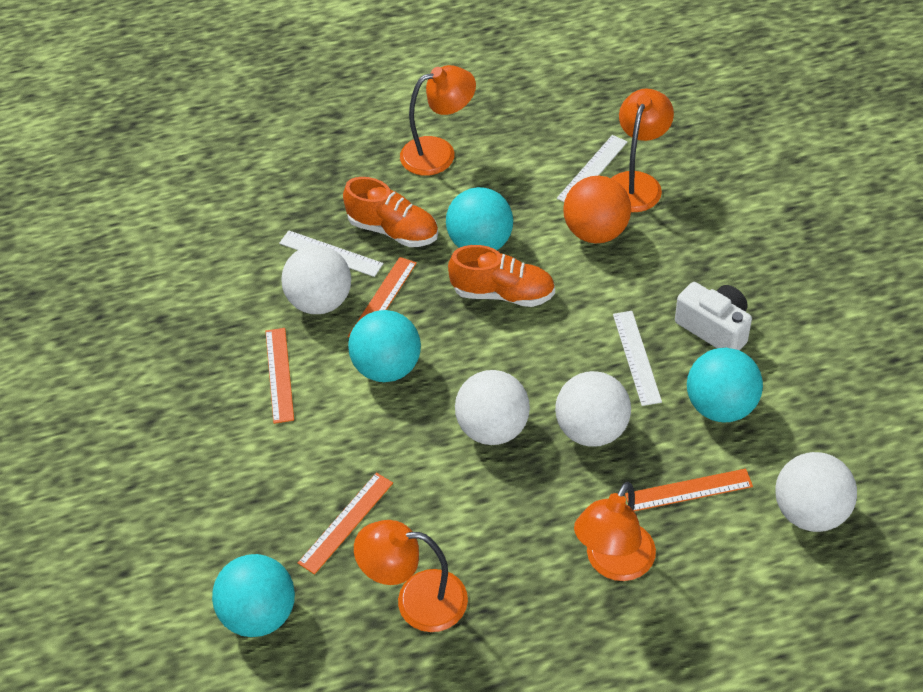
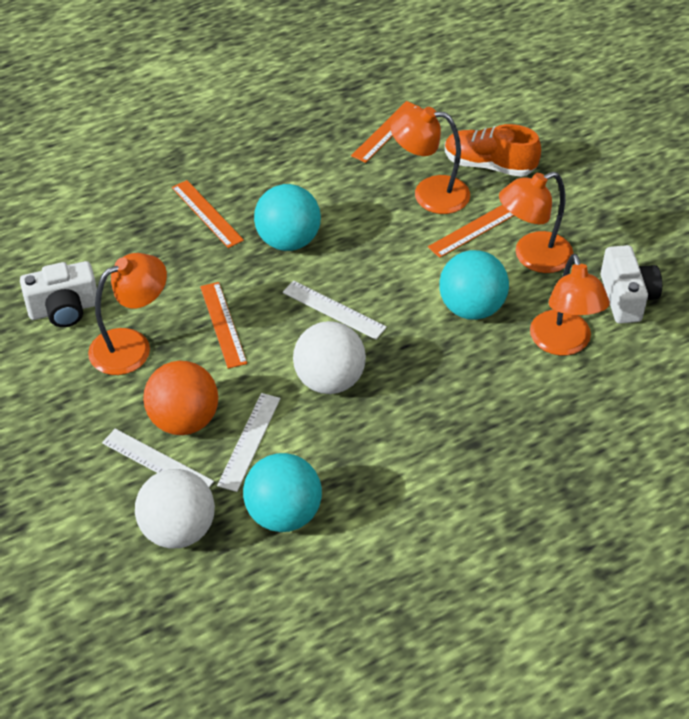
orange shoe: [343,177,438,247] [448,245,555,307] = 2 -> [445,124,541,177] = 1
turquoise ball: [212,554,295,637] [348,310,421,382] [446,187,513,250] [687,348,763,422] = 4 -> [243,453,322,532] [254,184,321,251] [439,250,509,320] = 3
white ball: [281,245,351,314] [455,370,530,445] [555,371,631,447] [775,452,857,532] = 4 -> [135,469,215,548] [293,321,366,394] = 2
white camera: [675,282,752,351] = 1 -> [20,261,97,327] [601,245,662,324] = 2

